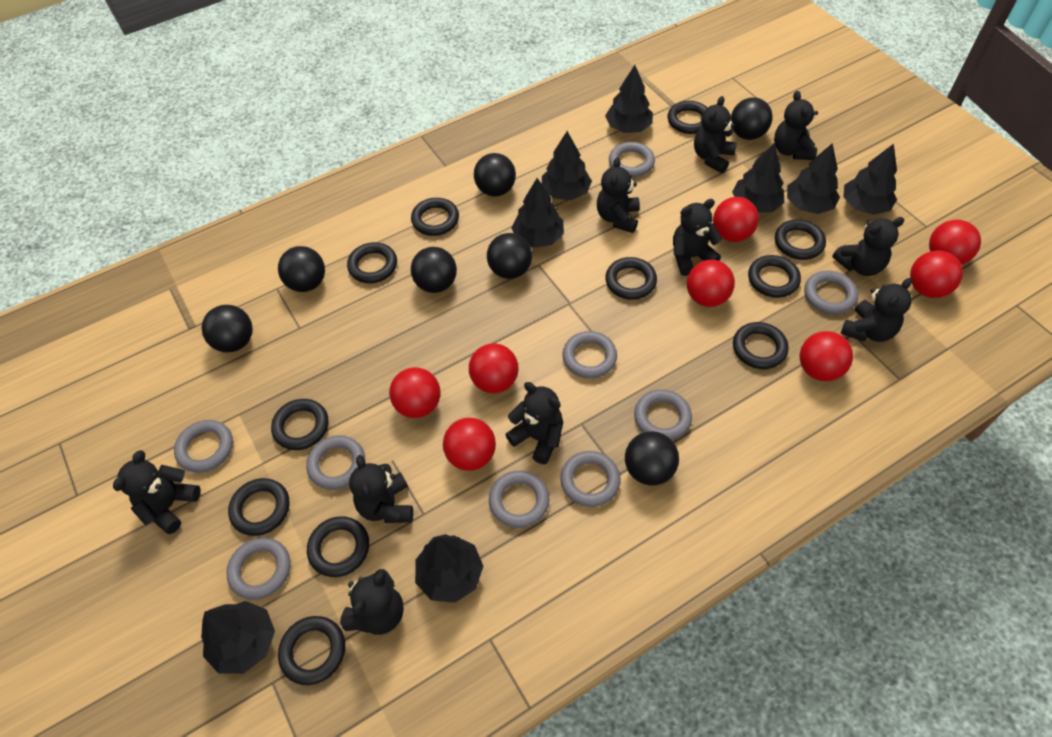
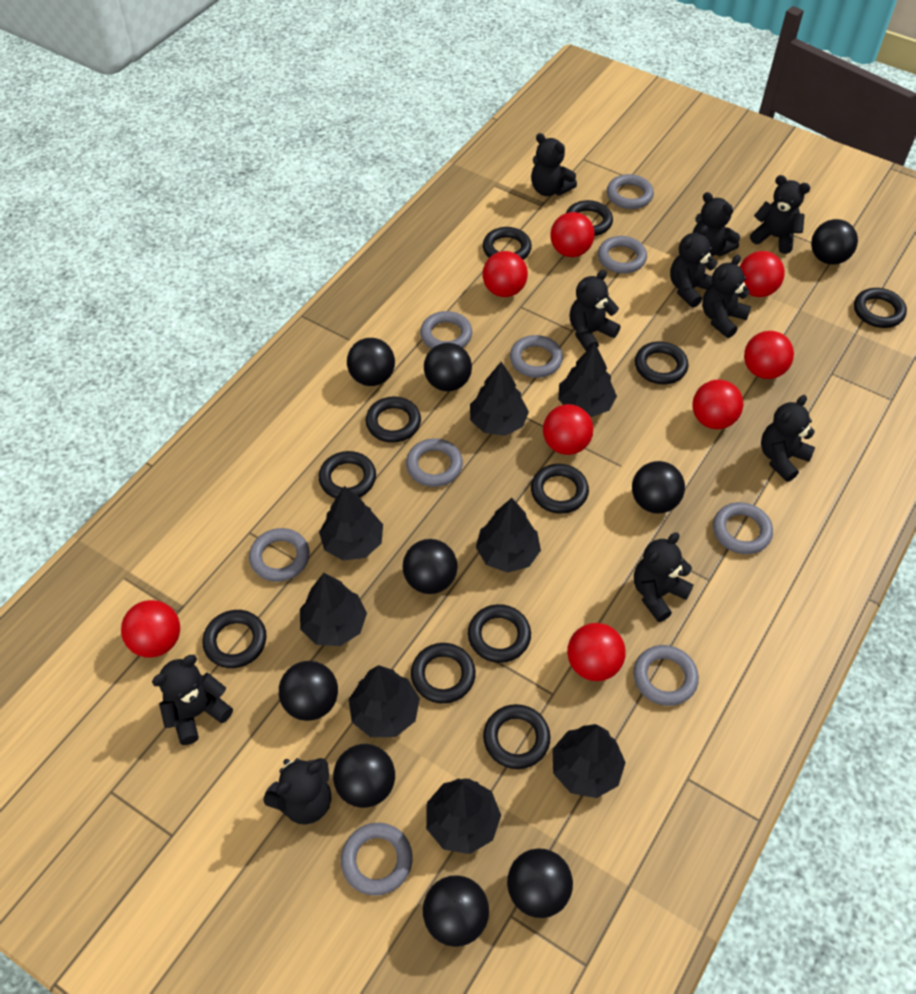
black ball: [202,305,253,352] [278,246,325,292] [411,247,457,293] [474,153,516,196] [487,233,532,279] [625,431,679,486] [731,97,773,140] = 7 -> [279,661,338,721] [333,744,395,808] [347,338,395,386] [403,539,458,594] [423,875,489,947] [424,343,472,391] [507,848,573,918] [632,461,685,514] [811,219,858,265] = 9

